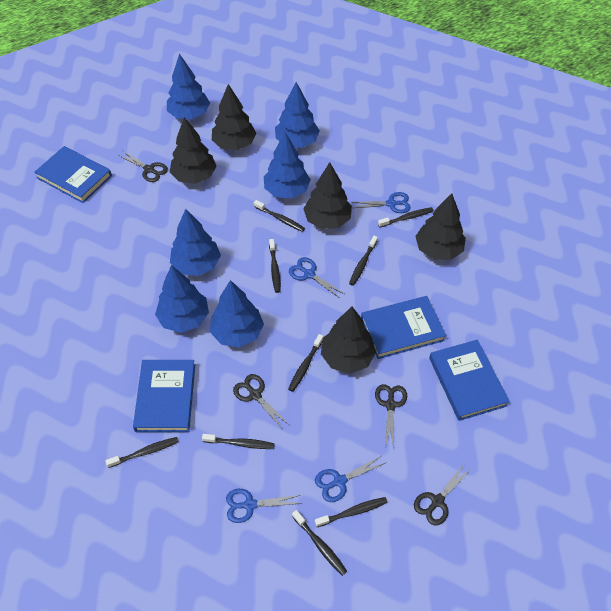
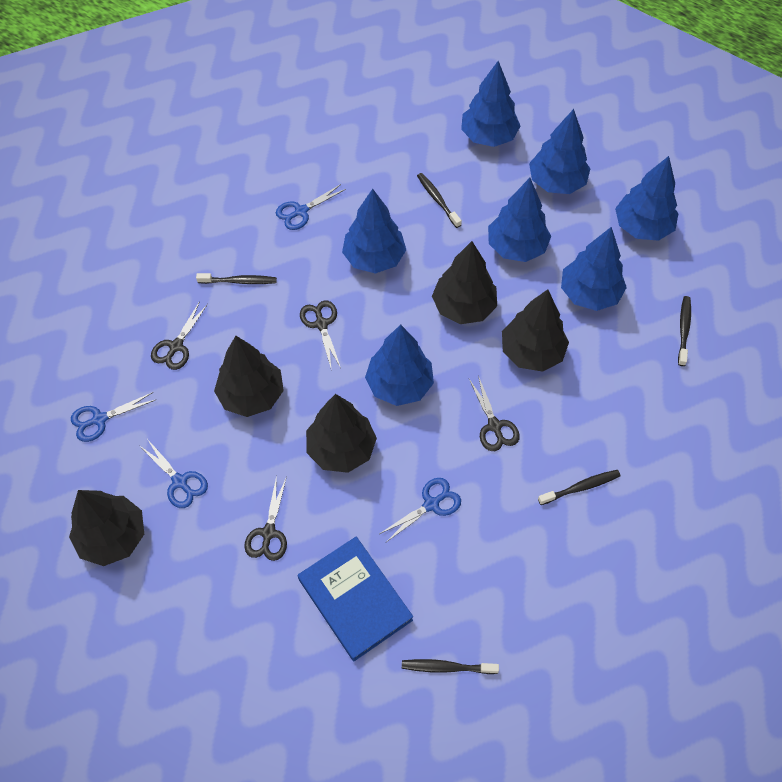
black toothbrush: [105,437,178,468] [202,434,275,449] [254,200,305,232] [269,239,281,293] [288,334,323,392] [292,510,347,576] [315,497,388,527] [349,236,378,286] [378,207,434,227] = 9 -> [196,273,277,284] [402,659,499,674] [417,173,462,228] [538,470,620,505] [678,296,691,366] = 5
blue book: [34,146,112,203] [133,360,195,432] [361,296,446,359] [429,340,510,421] = 4 -> [298,536,413,661] = 1
blue tree: [155,265,209,333] [167,53,210,119] [170,209,221,276] [210,280,264,347] [264,132,311,199] [275,82,320,148] = 6 -> [342,189,406,274] [365,324,434,406] [461,61,520,147] [488,178,551,262] [529,109,590,194] [561,227,627,311] [615,156,679,241] = 7

